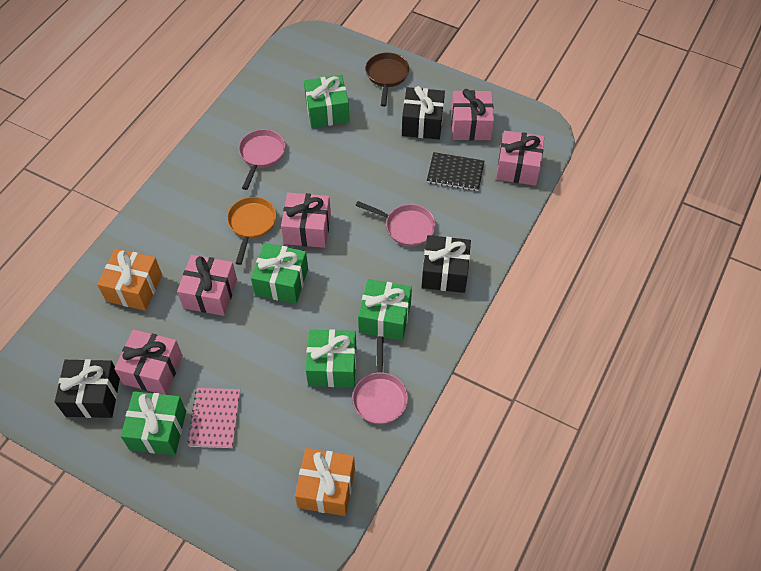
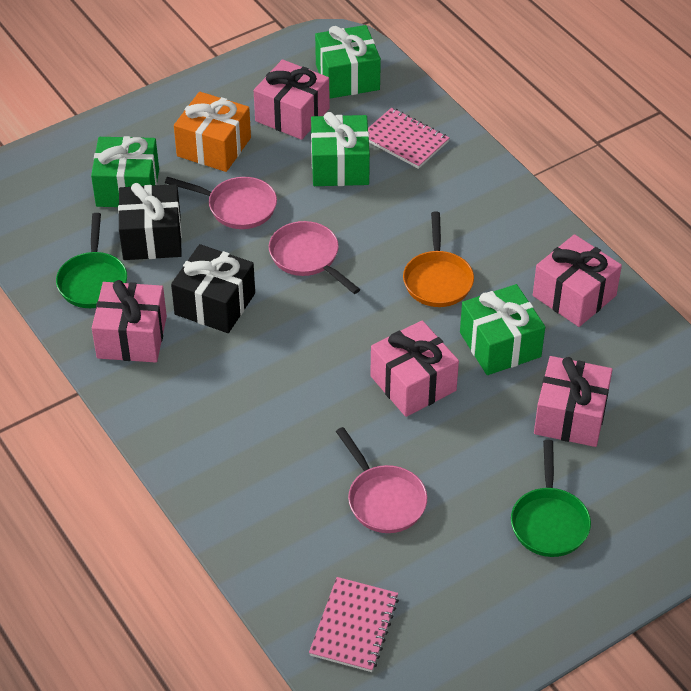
black gift: [55,359,120,418] [402,86,445,139] [422,235,471,293] = 3 -> [118,183,182,260] [171,244,255,333] = 2
black notebook: [427,152,484,191] = 1 -> none = 0
brown pan: [366,53,409,107] = 1 -> none = 0
green gift: [121,391,186,455] [251,243,308,304] [304,75,350,128] [306,329,356,387] [358,279,412,341] = 5 -> [91,136,159,207] [311,112,370,186] [315,25,381,99] [460,284,545,375] = 4
green pan: none = 0 -> [56,213,127,308] [511,440,591,557] = 2
orange gift: [97,248,162,311] [295,448,355,516] = 2 -> [174,92,251,172] = 1
pink notebook: [187,388,240,448] = 1 -> [309,577,399,672] [368,108,449,169] = 2

